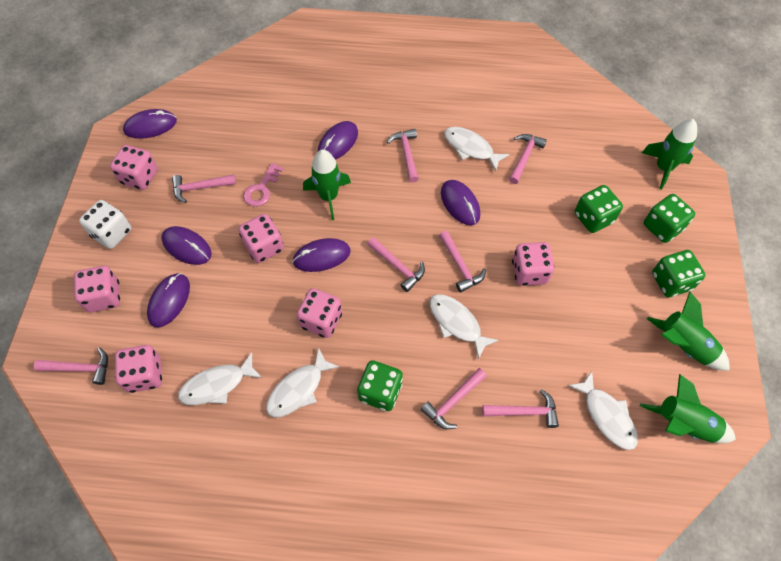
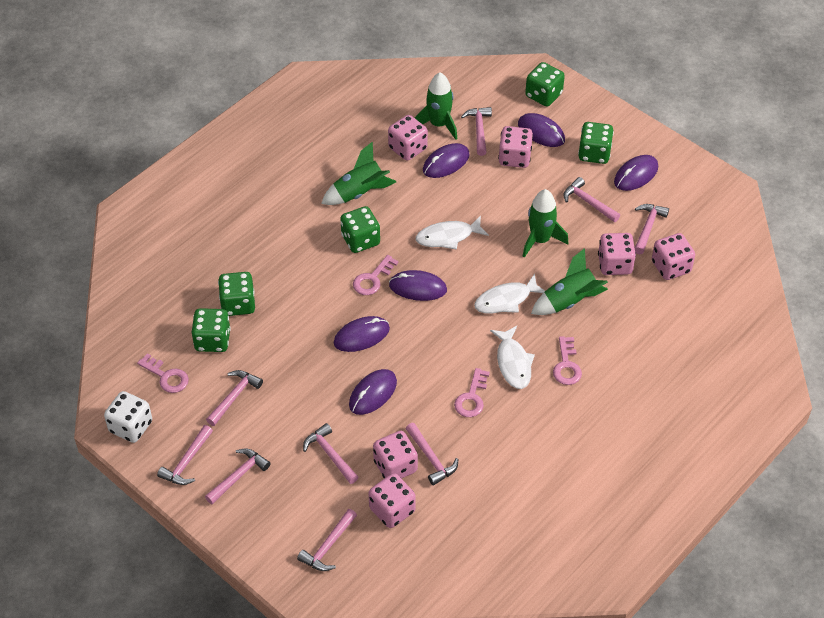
green dice: [357,360,403,411] [575,185,623,233] [644,194,695,243] [652,250,705,297] = 4 -> [192,308,231,352] [218,272,255,316] [340,206,380,253] [525,62,565,106] [578,122,614,164] = 5
pink hammer: [34,348,108,385] [172,174,236,203] [367,237,425,292] [387,129,419,183] [421,368,487,429] [439,231,486,292] [482,389,559,428] [509,134,547,184] = 8 -> [157,425,213,485] [205,449,271,504] [206,370,263,426] [297,509,357,571] [303,423,358,484] [406,423,458,485] [461,107,492,156] [563,177,620,222] [635,204,669,255] = 9
pink key: [243,163,283,207] = 1 -> [137,353,189,393] [353,255,399,295] [454,368,490,417] [553,336,582,385] = 4
white fish: [178,352,262,405] [266,348,339,417] [430,294,499,359] [444,127,510,171] [568,371,638,450] = 5 -> [416,216,489,250] [474,274,545,314] [490,326,535,389] = 3

